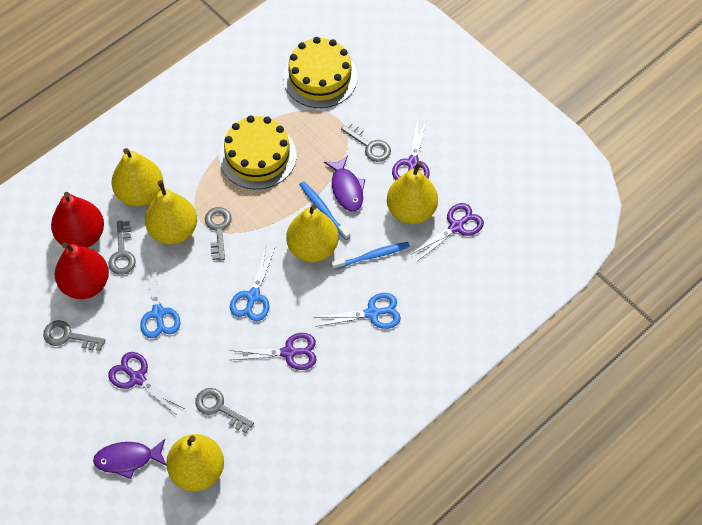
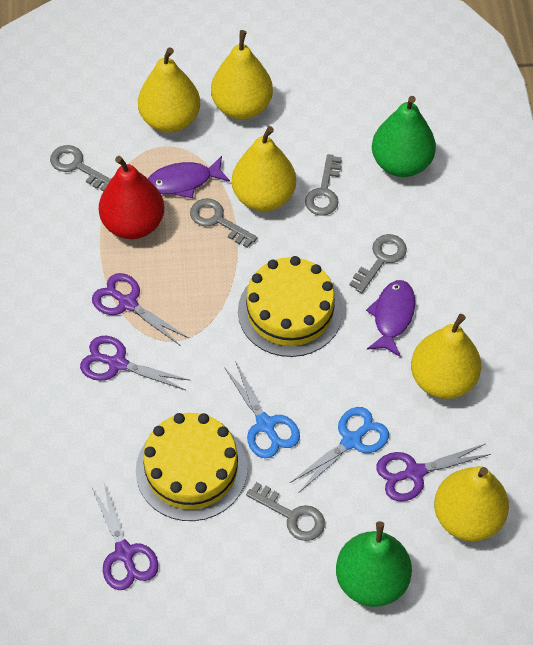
blue scissors: [140,263,180,338] [230,247,275,321] [315,293,401,329] = 3 -> [224,361,300,458] [290,407,389,493] = 2
blue toothbrush: [299,181,350,240] [331,242,410,270] = 2 -> none = 0
green pear: none = 0 -> [336,521,412,607] [372,96,436,177] = 2
red pear: [51,192,104,248] [55,242,109,299] = 2 -> [99,156,164,239] = 1

